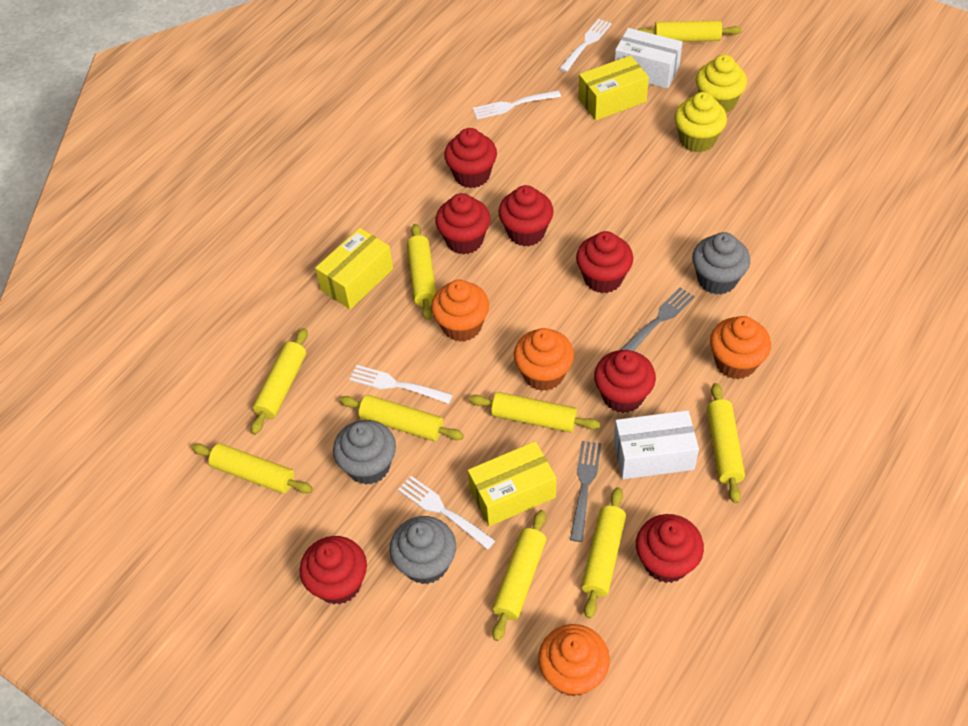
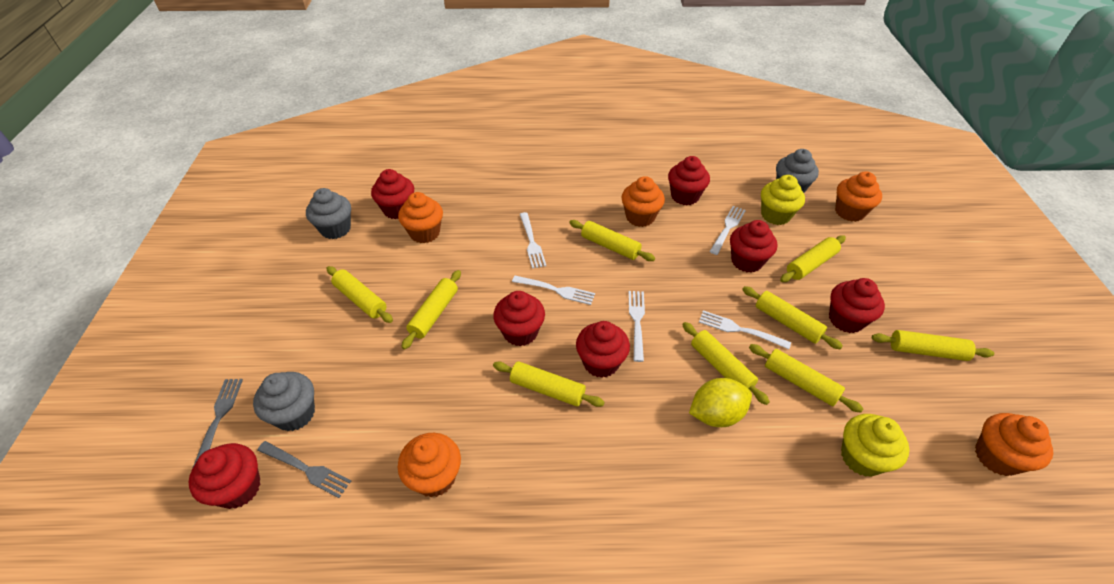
orange cupcake: [431,280,489,342] [514,328,574,391] [538,624,610,696] [710,316,771,379] = 4 -> [398,192,443,243] [398,433,461,497] [621,176,665,227] [835,171,882,222] [975,413,1053,476] = 5
white box: [614,410,699,479] [615,28,682,89] = 2 -> none = 0
white fork: [349,365,453,404] [398,476,496,550] [473,90,561,119] [559,19,612,72] = 4 -> [512,276,595,305] [520,212,546,269] [629,291,645,362] [699,310,791,349] [709,206,746,255] = 5
yellow box: [315,228,393,309] [468,441,556,526] [578,55,649,121] = 3 -> none = 0
yellow lemon: none = 0 -> [689,378,752,427] = 1

